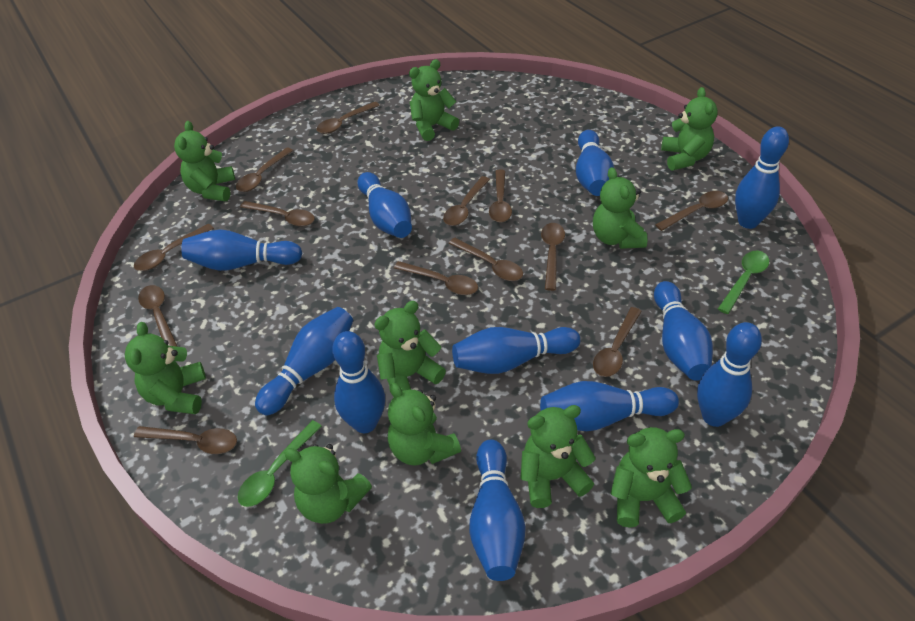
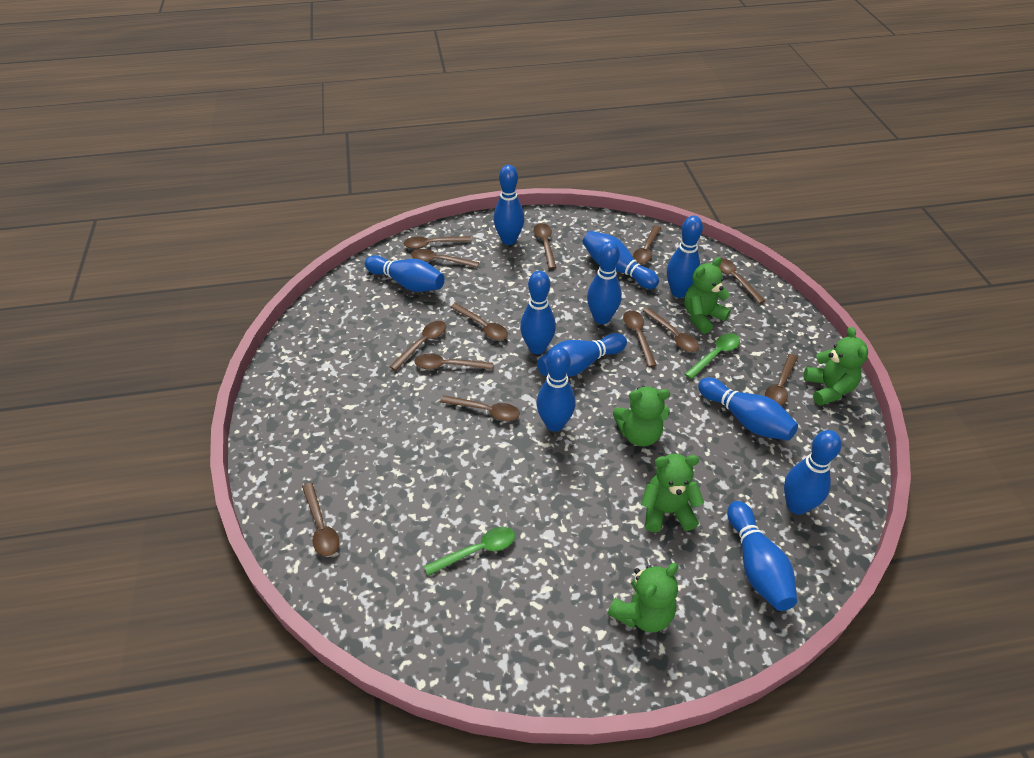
green teddy bear: [125,322,206,414] [174,121,235,201] [284,444,372,524] [374,301,446,397] [388,383,461,466] [409,59,459,141] [520,405,596,508] [593,167,647,249] [611,427,692,528] [661,87,718,170] = 10 -> [607,563,678,632] [613,386,670,446] [641,454,704,532] [684,257,731,334] [804,327,868,406] = 5

